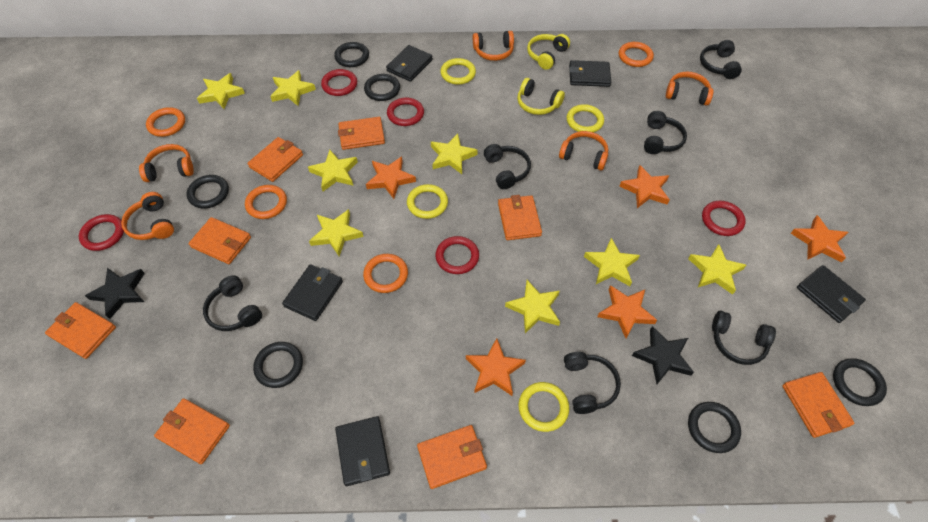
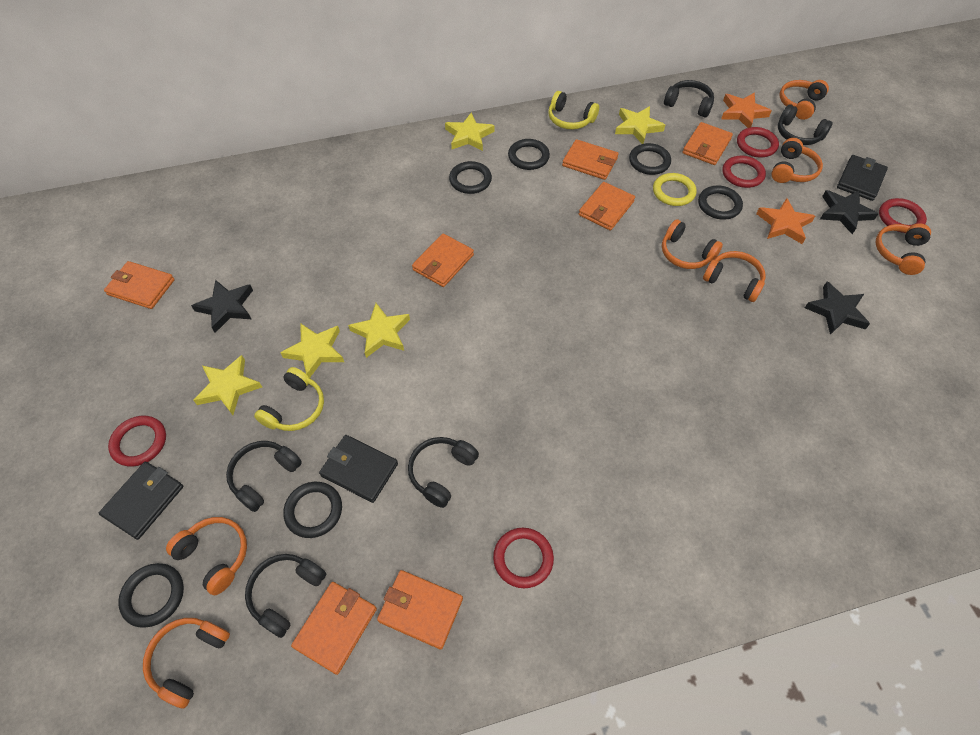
black headphones: [203,275,262,331] [484,144,531,189] [564,352,621,414] [644,111,687,154] [700,40,742,79] [712,311,776,365] = 6 -> [226,441,302,512] [245,554,326,638] [408,437,479,508] [664,80,714,117] [778,104,833,145] = 5
black star: [85,268,145,319] [632,326,694,384] = 2 -> [191,280,253,333] [805,281,870,335] [820,190,878,234] = 3
black wallet: [282,264,343,321] [335,416,390,486] [386,45,433,82] [569,60,611,87] [797,265,866,323] = 5 -> [99,462,183,540] [319,435,398,503] [837,155,888,201] = 3
orange headphones: [121,192,174,240] [139,144,194,182] [473,31,514,61] [559,131,608,170] [666,72,714,106] = 5 -> [143,618,230,708] [166,517,247,595] [662,219,723,269] [703,251,766,302] [771,138,823,183] [780,80,829,120] [876,224,931,275] = 7
orange ring: [146,107,185,137] [245,185,287,219] [363,254,408,293] [619,42,654,67] = 4 -> none = 0
orange star: [366,156,416,199] [466,338,526,396] [597,285,657,339] [619,165,670,208] [791,215,848,262] = 5 -> [721,92,772,128] [756,198,815,244] = 2
orange wallet: [45,302,116,359] [154,398,230,464] [188,217,251,264] [247,137,303,182] [338,117,385,150] [417,425,487,489] [498,195,542,240] [782,372,854,438] = 8 -> [104,261,175,309] [291,582,377,675] [377,570,463,649] [412,234,474,287] [562,139,619,180] [579,182,635,230] [683,122,733,165] = 7
yellow ring: [407,184,448,219] [440,58,476,85] [518,382,569,432] [566,104,604,133] = 4 -> [653,173,697,206] = 1
yellow star: [197,73,245,109] [270,70,316,106] [308,150,358,191] [309,209,364,256] [431,134,477,174] [505,280,560,333] [584,238,640,286] [688,244,746,295] = 8 -> [193,355,262,415] [280,324,344,378] [348,303,410,358] [445,112,495,151] [615,106,665,144] = 5

